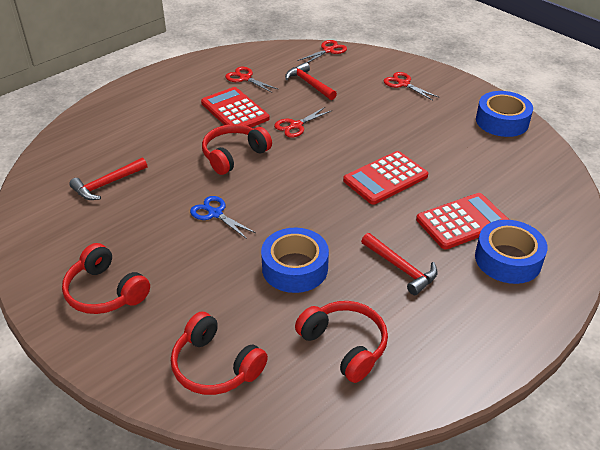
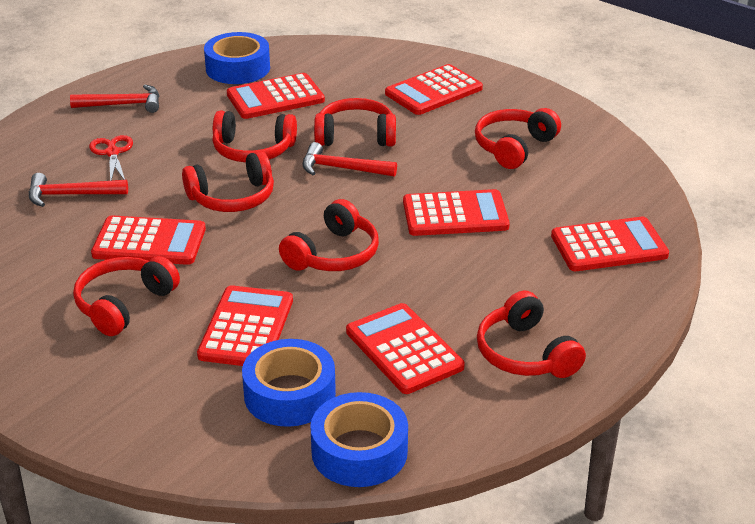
blue scissors: [190,196,256,239] = 1 -> none = 0
red calculator: [201,87,270,127] [343,151,428,205] [416,193,509,249] = 3 -> [91,215,206,265] [197,285,293,366] [227,73,325,119] [346,303,465,394] [385,64,483,115] [403,189,510,236] [551,216,669,271] = 7
red headphones: [62,243,150,314] [171,312,268,395] [202,124,272,175] [295,301,388,383] = 4 -> [73,256,180,336] [182,151,274,212] [212,111,297,162] [279,199,379,271] [314,98,396,146] [475,108,561,169] [477,291,586,378] = 7
red scissors: [225,67,279,93] [274,107,331,138] [297,40,347,63] [384,72,438,101] = 4 -> [89,135,133,181] = 1

